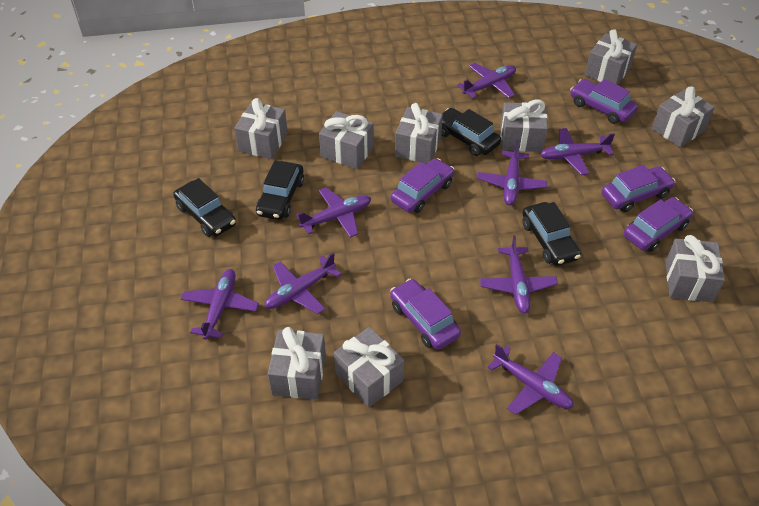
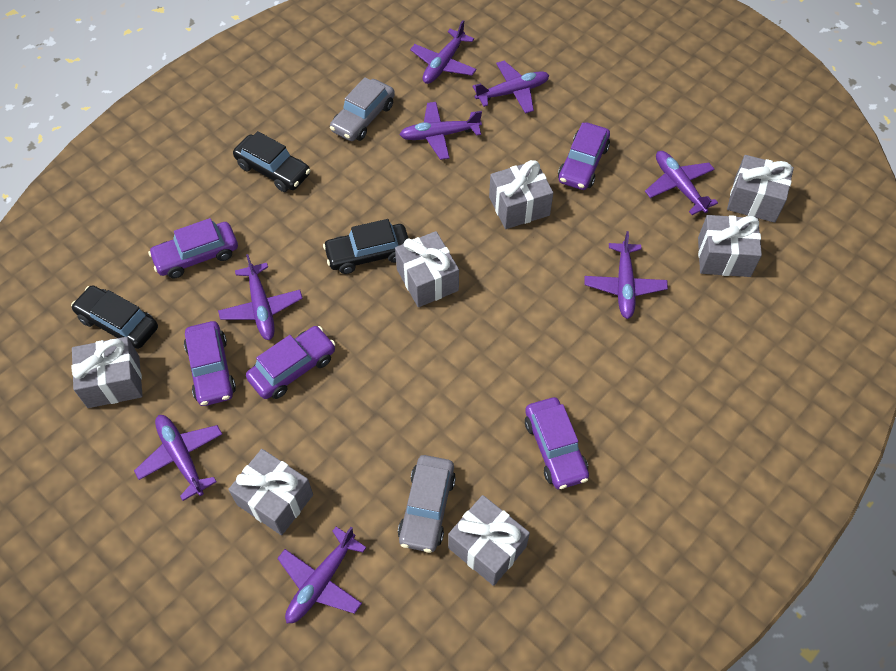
black car: [173,178,236,237] [256,161,304,220] [441,108,501,156] [522,202,581,266] = 4 -> [71,285,158,349] [233,131,311,192] [323,219,408,274] = 3
grey car: none = 0 -> [330,77,395,141] [398,455,456,553] = 2
grey gift: [234,98,288,159] [268,327,326,400] [319,111,374,169] [334,327,404,407] [395,103,443,164] [500,100,548,152] [585,29,637,85] [652,86,715,148] [665,235,725,302] = 9 -> [72,337,143,408] [228,449,313,535] [395,231,459,307] [448,495,530,586] [489,160,553,229] [698,215,762,277] [727,155,794,223] = 7

